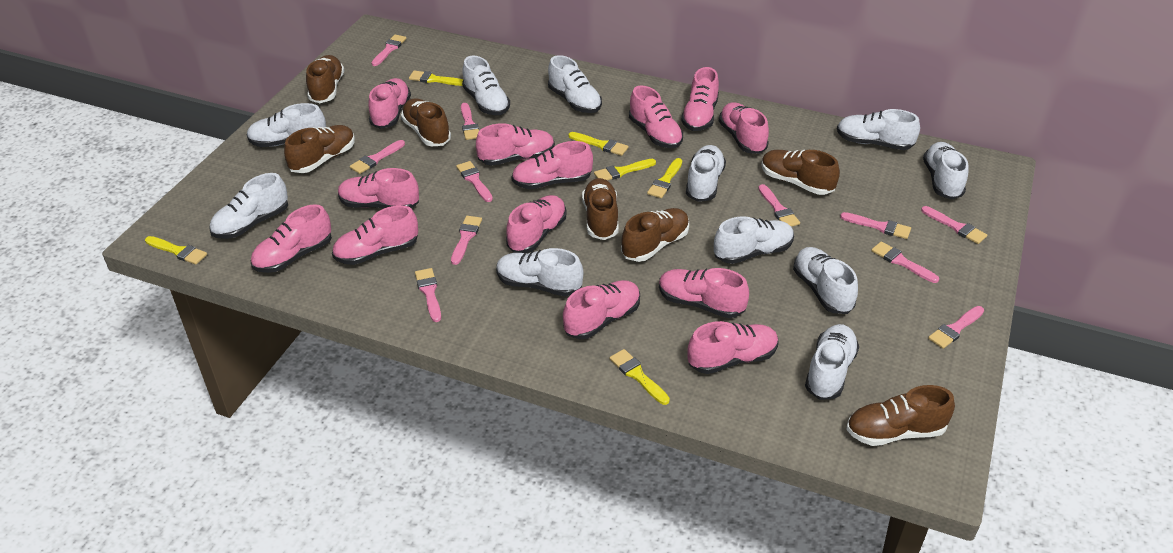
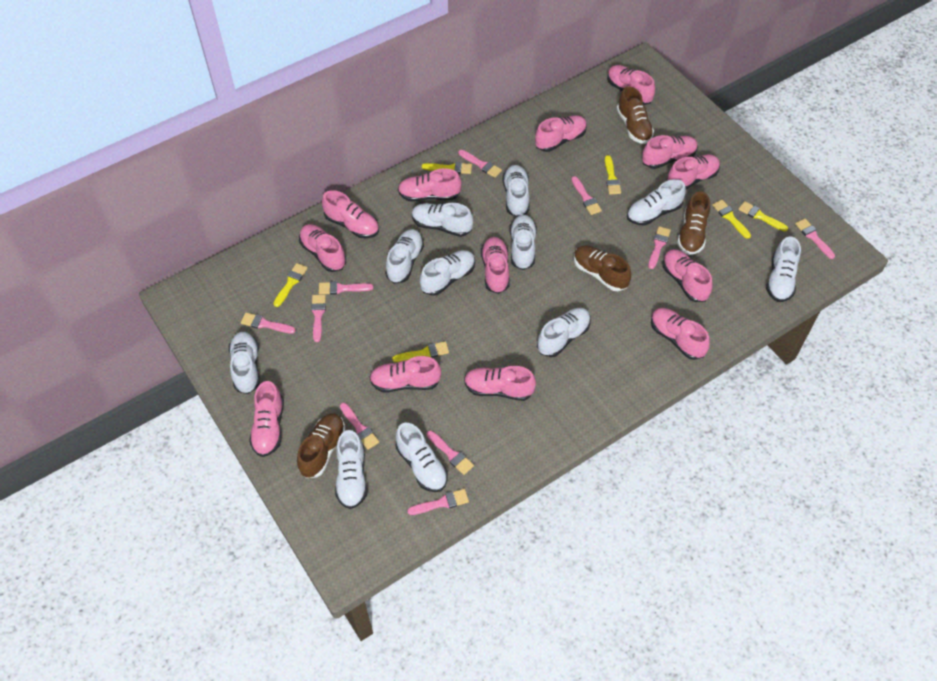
brown shoe: [284,125,355,173] [306,55,344,103] [401,98,451,146] [582,178,619,240] [621,208,689,262] [761,150,840,195] [846,385,955,446] = 7 -> [297,413,345,478] [574,245,631,291] [617,86,654,144] [677,192,710,255] = 4
pink brush: [350,140,405,174] [371,35,407,66] [415,268,441,322] [451,216,482,265] [456,161,493,202] [461,103,479,140] [758,184,800,227] [840,212,911,239] [871,241,939,283] [921,206,987,244] [928,306,984,349] = 11 -> [241,312,296,334] [311,295,326,342] [319,281,373,295] [340,403,379,450] [407,489,469,515] [426,431,474,475] [458,150,502,178] [571,176,602,215] [648,226,671,269] [795,219,835,259] = 10

